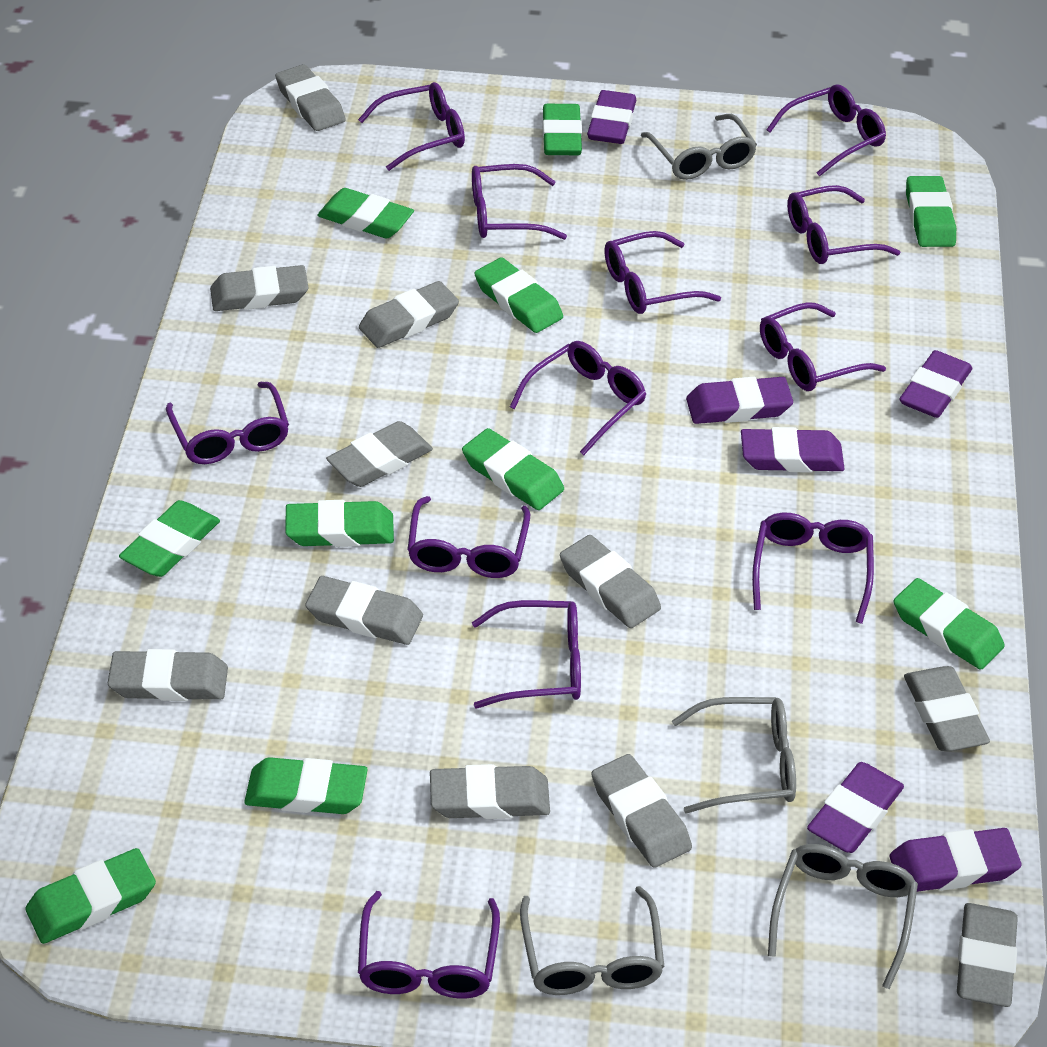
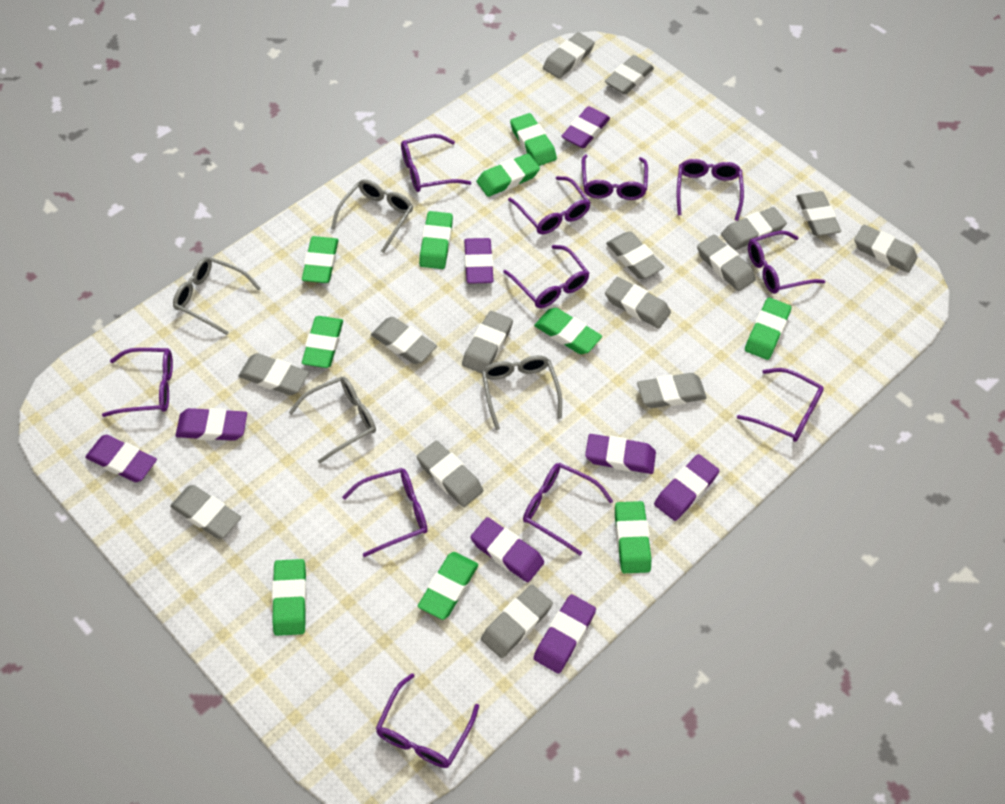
grey eraser: [108,649,228,701] [210,265,309,311] [275,64,346,131] [305,576,423,645] [326,421,433,487] [359,281,459,348] [430,764,550,819] [560,535,661,628] [591,754,692,868] [904,666,990,751] [957,903,1018,1007] = 11 -> [170,485,241,539] [239,353,309,395] [371,317,437,364] [417,440,483,507] [462,311,513,374] [481,585,553,658] [543,32,595,79] [605,55,654,94] [605,277,671,329] [606,232,664,279] [637,373,707,408] [697,234,756,292] [721,207,787,250] [796,191,841,236] [854,224,917,273] = 15
purple eraser: [587,90,636,144] [686,377,793,424] [741,427,845,473] [807,762,904,853] [890,828,1022,892] [899,350,972,418] = 6 -> [85,435,157,482] [176,408,247,441] [464,238,494,284] [470,517,544,582] [533,594,596,674] [561,106,610,148] [585,434,656,474] [654,454,719,521] = 8
purple glasses: [166,382,289,464] [358,82,465,171] [358,891,500,999] [407,496,530,578] [472,164,567,240] [472,600,581,708] [510,341,646,455] [604,231,721,314] [752,513,874,624] [760,302,886,391] [766,84,886,177] [787,185,900,264] = 12 -> [102,348,173,417] [342,468,428,557] [375,673,479,768] [401,134,471,192] [503,245,590,308] [508,176,591,234] [523,463,613,555] [582,154,648,200] [677,159,744,221] [737,368,824,442] [748,231,825,294] = 11

